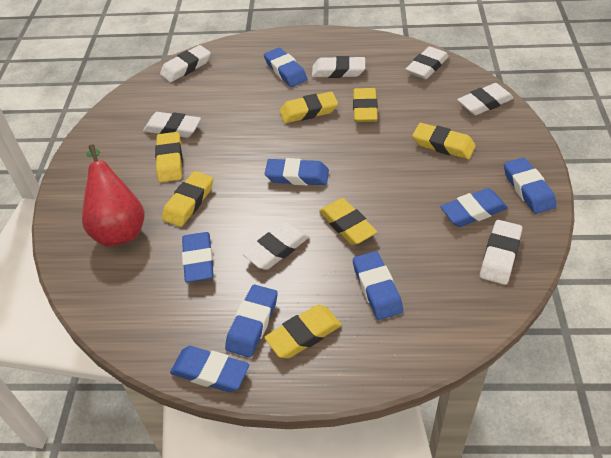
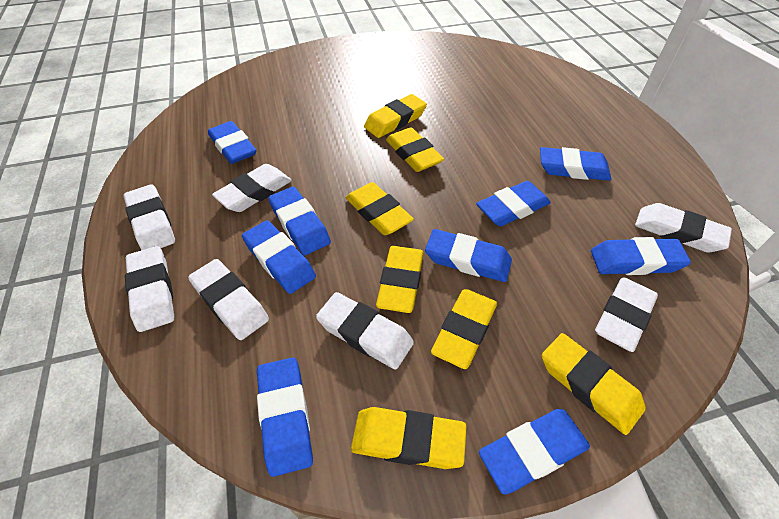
blue eraser: [170,346,249,392] [182,232,214,282] [225,285,278,358] [264,48,308,87] [265,158,329,186] [353,251,403,320] [440,188,508,227] [504,157,556,214] = 8 -> [208,121,256,164] [242,220,316,294] [257,358,313,477] [268,187,331,255] [425,229,512,282] [476,181,551,227] [479,409,590,494] [540,147,611,181] [591,237,691,275] = 9
red pear: [82,144,145,247] = 1 -> none = 0

